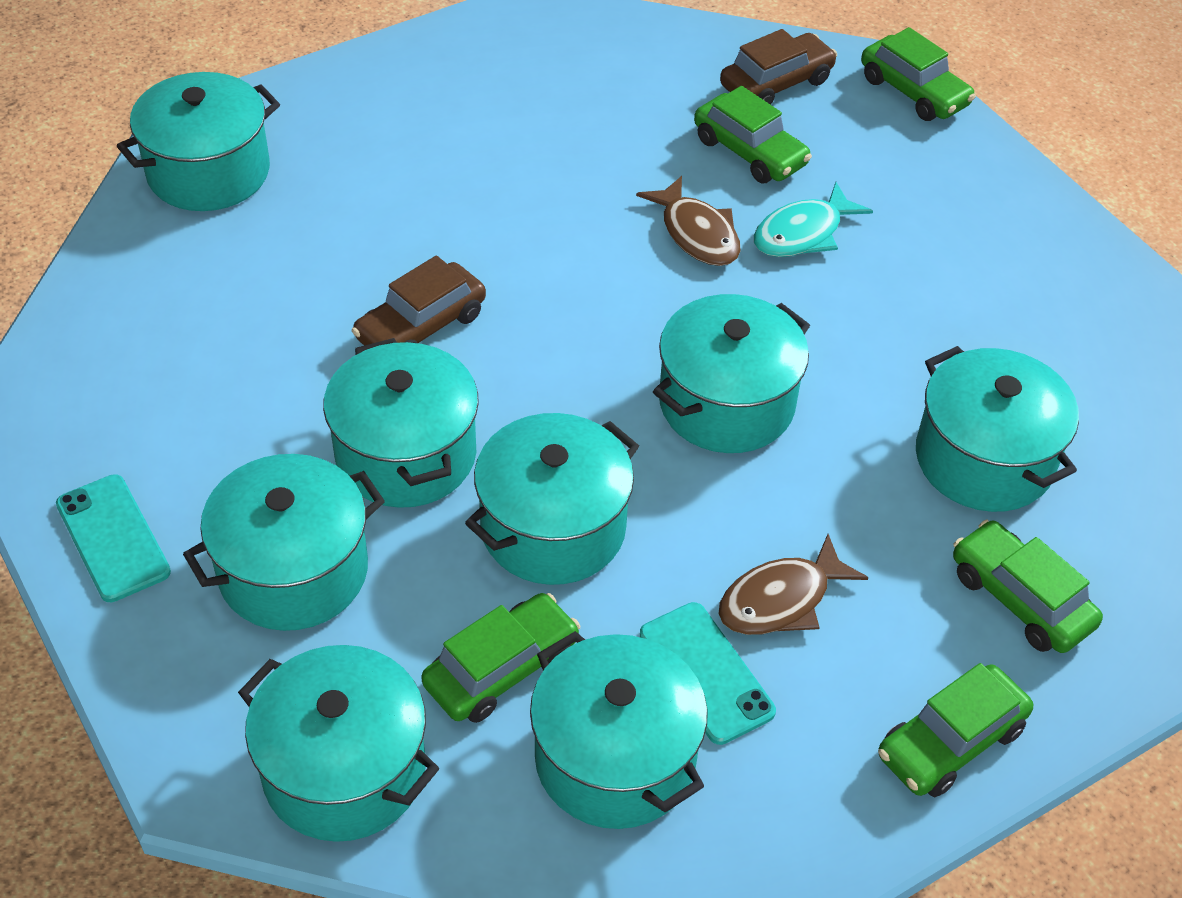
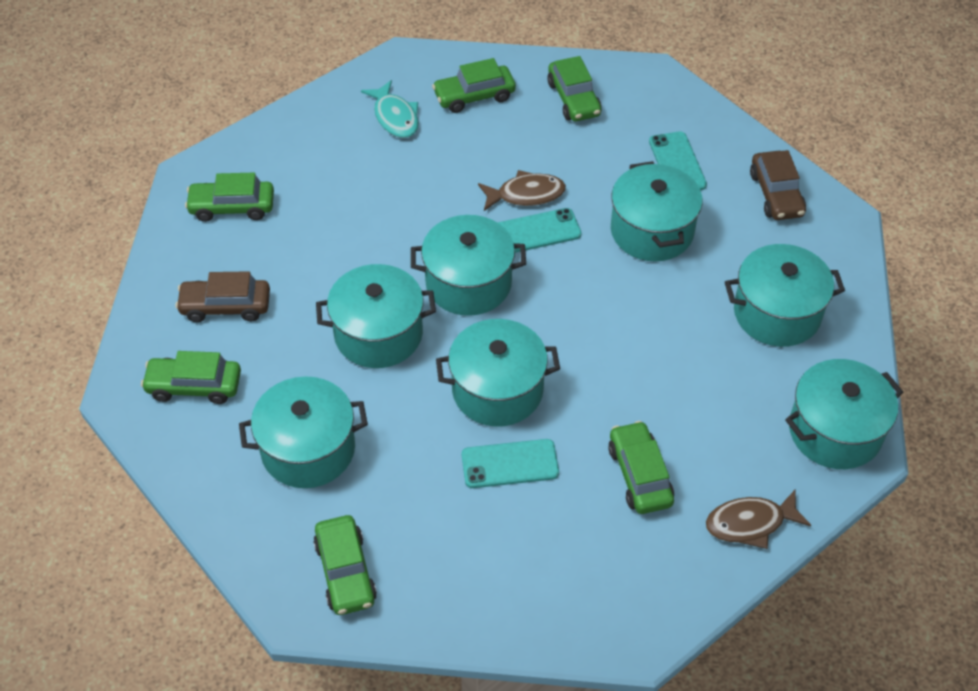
green car: [421,593,580,723] [694,86,812,183] [861,27,976,121] [878,663,1033,797] [953,520,1103,653] = 5 -> [141,351,241,404] [185,173,274,222] [313,515,377,615] [432,58,516,113] [547,56,602,121] [608,421,674,514] = 6
turquoise phone: [56,474,171,602] [640,602,776,745] = 2 -> [462,439,559,488] [498,208,582,253] [649,131,707,190] = 3
turquoise pot: [117,72,280,211] [183,454,385,631] [238,645,439,842] [323,338,479,508] [465,413,639,585] [530,631,708,829] [653,294,810,453] [916,346,1079,512] = 8 -> [239,376,368,488] [316,264,436,368] [411,215,526,316] [436,319,560,427] [611,161,702,262] [725,244,845,347] [785,359,904,469] = 7

